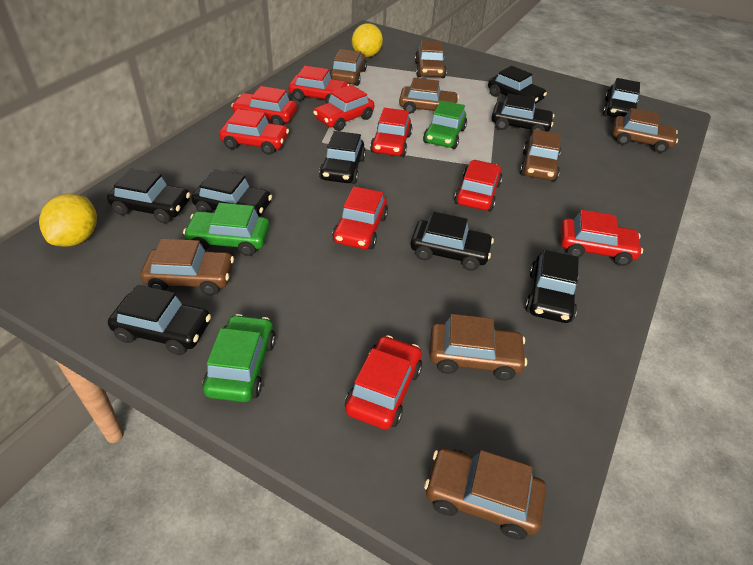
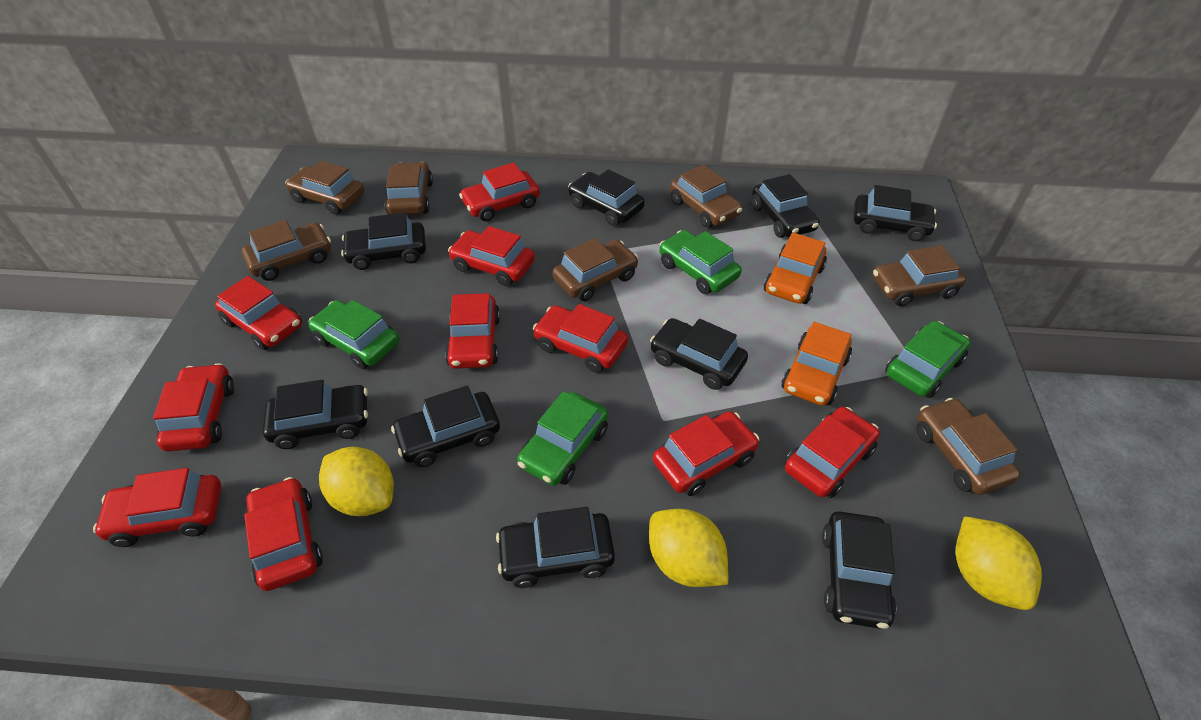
brown car: [141,239,234,296] [330,49,367,86] [399,78,459,114] [415,40,447,78] [424,448,546,540] [429,314,527,381] [520,129,561,181] [612,108,678,153] = 8 -> [241,220,331,281] [285,160,364,215] [385,162,433,215] [552,238,638,301] [670,164,742,228] [873,245,966,306] [916,398,1020,495] = 7
green car: [183,203,270,256] [203,314,276,402] [423,100,467,149] = 3 -> [308,300,399,369] [517,391,608,486] [660,230,742,294] [885,321,970,398] = 4
orange car: none = 0 -> [764,233,827,304] [781,322,852,406] = 2
red car: [219,109,289,155] [231,86,297,125] [288,66,349,103] [313,85,374,131] [332,186,388,249] [345,335,422,429] [370,108,412,157] [454,160,503,211] [561,210,643,266] = 9 -> [93,468,221,547] [153,363,234,451] [215,276,302,350] [244,477,323,591] [445,293,500,369] [448,226,535,286] [459,163,540,222] [533,304,628,373] [653,411,759,496] [785,407,880,498] = 10
yellow lemon: [39,194,97,247] [352,23,383,57] = 2 -> [319,447,394,516] [649,509,728,587] [956,516,1042,610] = 3

